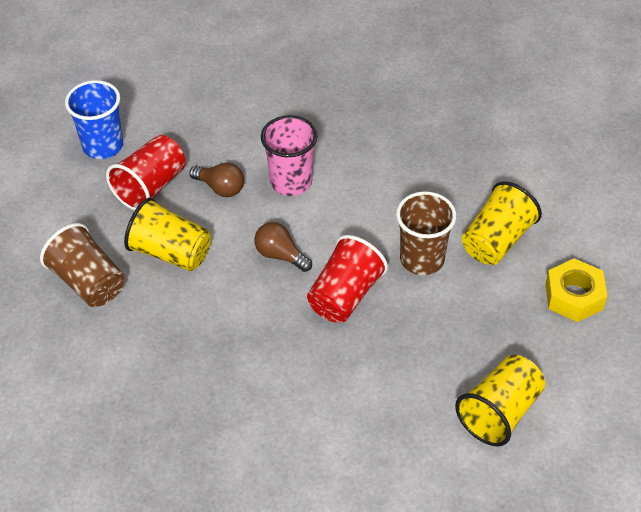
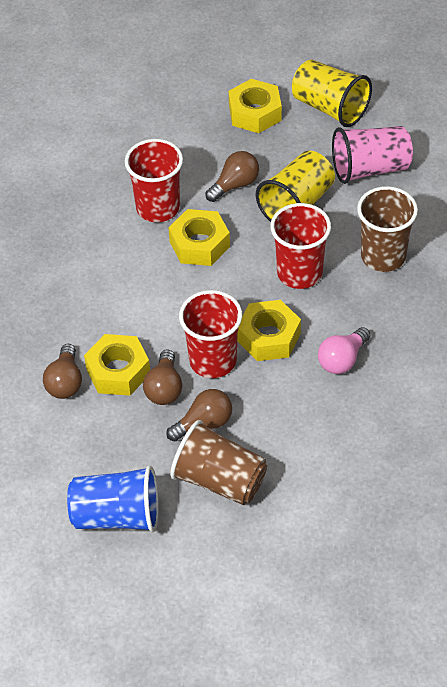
brown light bulb: [189,163,244,197] [254,222,312,272] = 2 -> [43,344,82,399] [143,349,182,405] [166,389,232,442] [205,151,259,202] = 4
pink light bulb: none = 0 -> [318,327,371,374] = 1
red cup: [106,135,186,210] [307,235,388,322] = 2 -> [125,139,183,222] [179,290,242,378] [270,203,331,289] = 3
yellow cup: [124,198,211,271] [455,355,545,447] [462,181,542,265] = 3 -> [256,151,335,222] [292,59,372,127] = 2
yellow nut: [546,258,607,322] = 1 -> [84,334,150,396] [168,209,230,266] [228,79,282,133] [237,300,301,361] = 4

